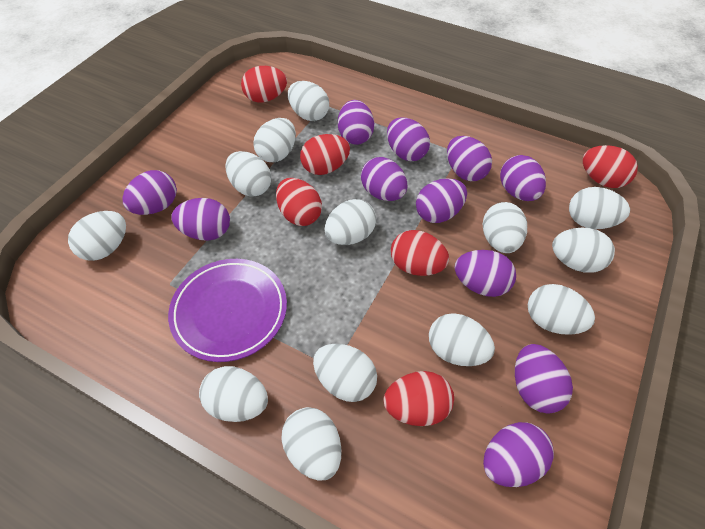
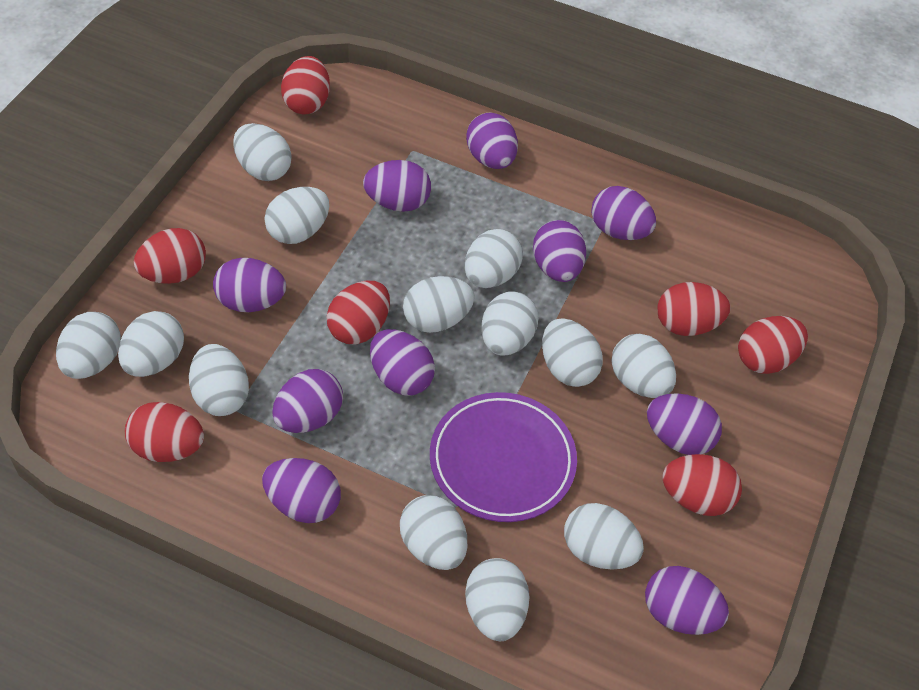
purple egg: [122,170,177,215] [171,198,230,241] [338,100,374,145] [361,157,407,201] [387,117,430,161] [416,178,467,223] [447,136,492,181] [455,250,516,297] [483,422,554,487] [500,155,546,201] [515,344,573,414] = 11 -> [213,258,286,312] [262,458,341,523] [272,369,343,433] [363,160,431,212] [370,329,435,395] [466,112,518,169] [533,220,586,282] [591,186,656,240] [645,566,729,635] [647,393,722,455] = 10
red egg: [241,66,287,102] [276,178,322,226] [300,134,350,175] [383,371,454,426] [391,230,449,276] [583,145,638,188] = 6 -> [125,402,204,462] [134,228,206,284] [281,56,330,114] [326,281,390,344] [657,282,730,336] [662,454,742,516] [738,316,808,374] = 7

